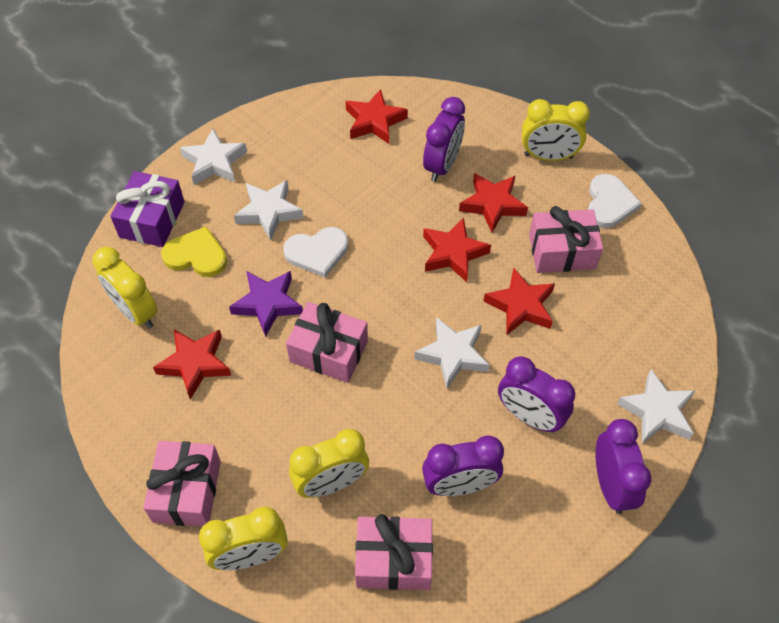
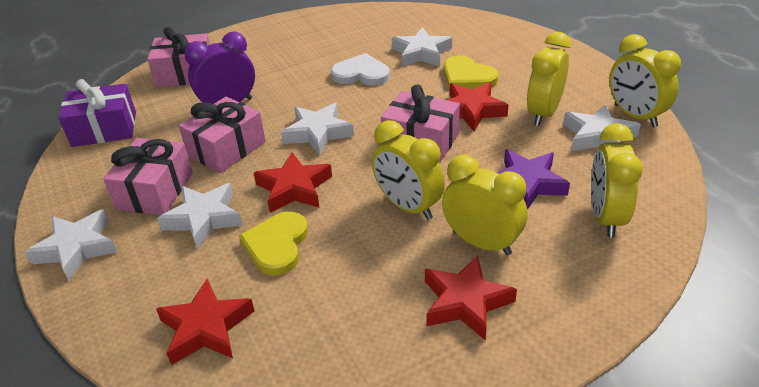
purple clock: [422,435,504,496] [423,97,465,182] [498,356,575,432] [596,419,652,514] = 4 -> [184,32,255,104] = 1
red star: [153,329,231,400] [345,89,408,144] [423,217,491,282] [459,173,528,232] [483,268,555,335] = 5 -> [156,279,255,365] [254,152,332,213] [425,255,517,341] [448,82,509,131] = 4
white heart: [283,227,348,278] [588,174,642,228] = 2 -> [331,53,390,86] = 1
white star: [180,129,247,185] [234,180,304,241] [414,317,490,388] [617,370,696,444] = 4 -> [24,209,118,281] [157,183,243,249] [281,103,354,155] [392,27,452,67] [563,104,641,151] = 5
yellow clock: [93,247,158,329] [199,506,288,570] [289,429,369,498] [522,99,590,161] = 4 -> [372,120,445,220] [442,155,527,256] [527,32,571,126] [591,123,643,237] [609,34,681,127] = 5
yellow heart: [161,226,227,277] = 1 -> [239,212,308,276] [444,56,498,89] = 2

